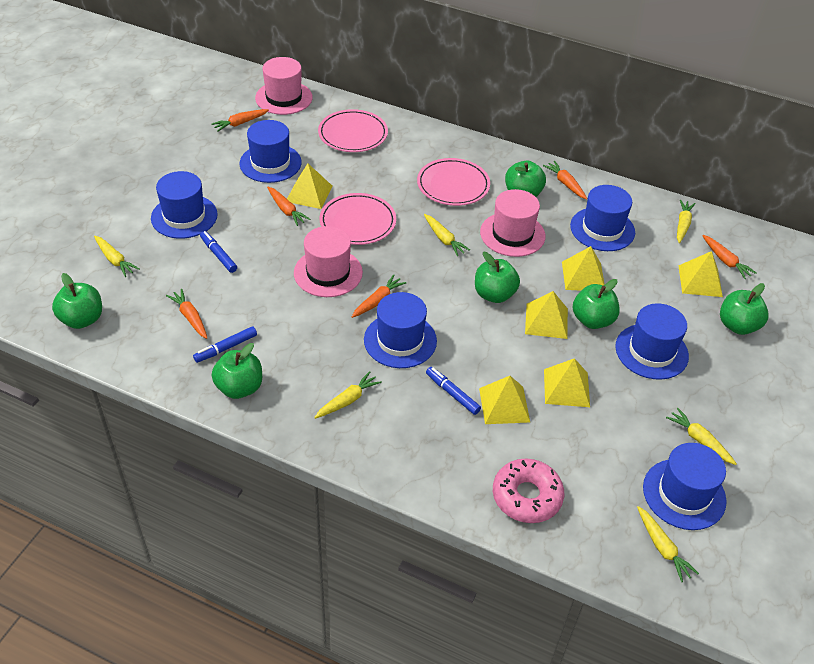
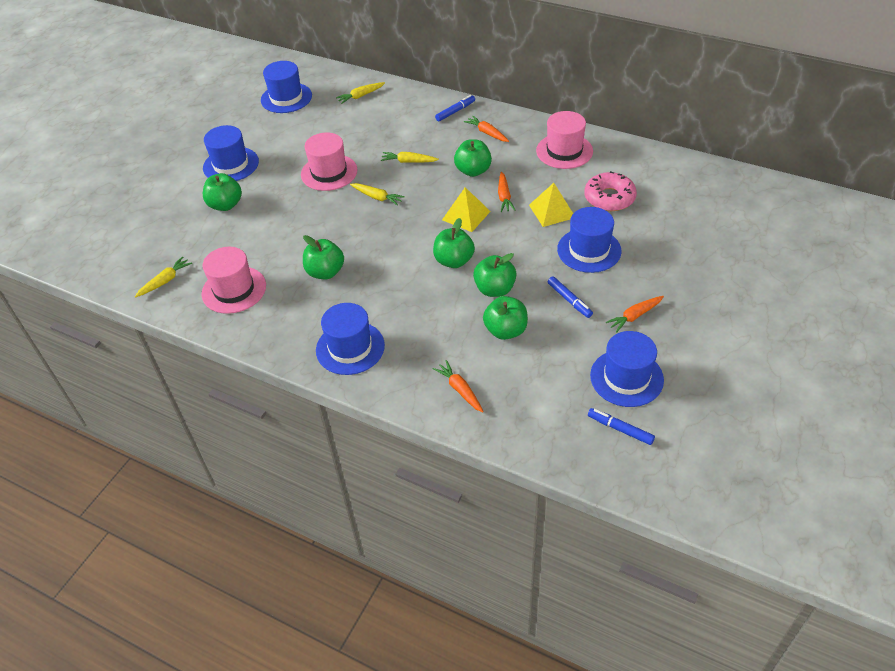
blue hat: [151,171,218,239] [240,120,302,183] [364,292,437,368] [570,185,635,251] [615,303,689,380] [643,443,727,530] = 6 -> [203,125,259,181] [261,61,312,113] [316,303,385,375] [557,207,621,273] [590,331,664,407] = 5
orange carrot: [166,289,207,339] [211,109,269,132] [267,187,310,226] [352,275,406,318] [543,161,587,199] [702,235,756,279] = 6 -> [433,360,484,412] [464,116,509,142] [498,172,516,212] [606,296,664,333] = 4
pink plate: [318,109,388,152] [320,193,396,245] [417,158,490,206] = 3 -> none = 0
yellow carrot: [94,236,140,277] [314,371,382,419] [424,214,470,256] [637,506,699,582] [666,408,737,465] [677,200,695,243] = 6 -> [135,256,192,297] [336,82,385,104] [350,183,405,206] [381,152,439,163] = 4
yellow pyramid: [287,163,332,209] [479,376,530,424] [525,291,568,339] [544,358,590,407] [562,246,605,291] [678,251,723,297] = 6 -> [442,187,491,232] [529,183,573,227] = 2

